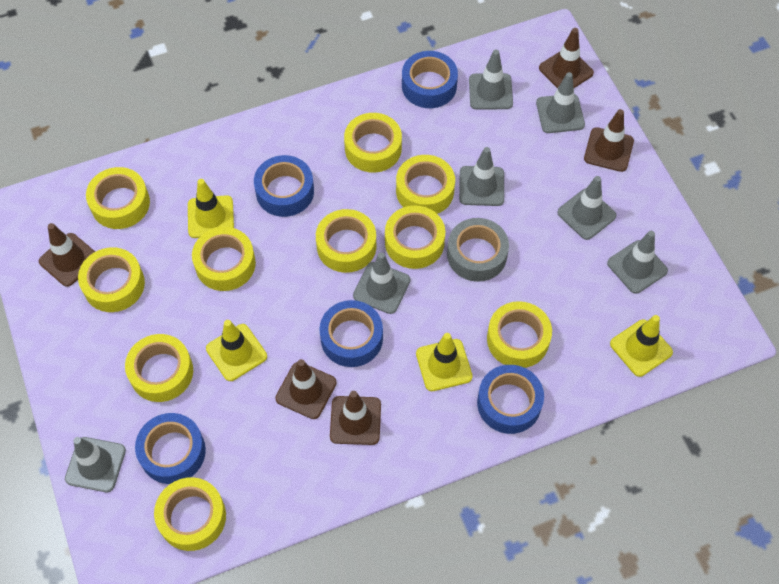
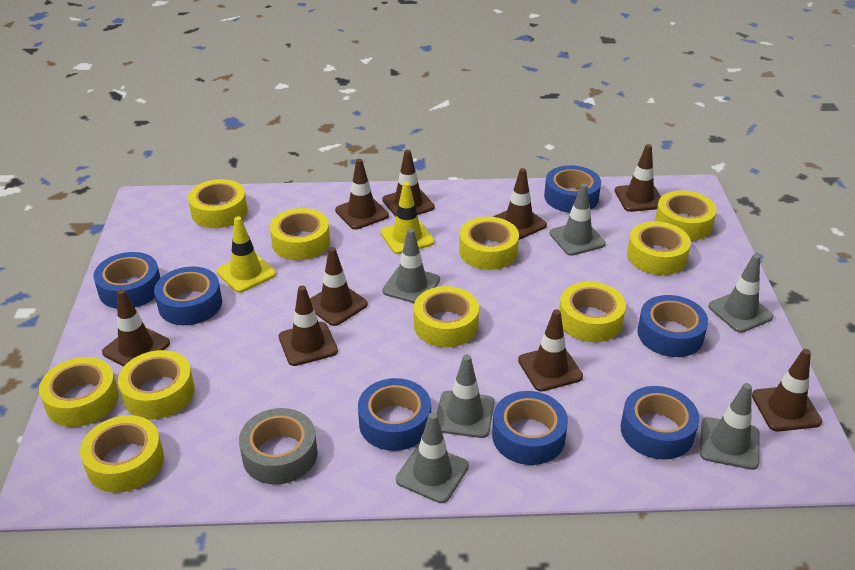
blue tape: [135,413,206,484] [254,155,314,217] [319,300,383,367] [402,51,458,108] [477,365,544,434] = 5 -> [93,252,160,309] [154,266,222,325] [358,378,431,451] [492,391,568,465] [544,165,601,213] [621,386,699,459] [638,295,708,357] = 7
brown traffic cone: [39,223,95,287] [275,359,337,419] [330,391,381,445] [539,28,594,88] [584,109,634,172] = 5 -> [102,289,170,366] [279,286,338,366] [310,247,368,326] [335,159,389,230] [382,150,435,217] [493,168,547,240] [518,309,583,392] [615,144,661,212] [752,349,822,431] = 9
grey traffic cone: [65,437,126,492] [353,252,410,314] [459,147,504,206] [469,50,513,110] [536,72,585,133] [557,176,616,240] [607,231,668,294] = 7 -> [382,229,440,303] [396,412,469,503] [437,354,494,438] [550,183,606,256] [700,383,760,470] [708,254,774,333] = 6
yellow traffic cone: [188,179,234,238] [206,320,267,381] [416,333,473,391] [610,315,673,377] = 4 -> [217,216,276,293] [380,182,434,254] = 2

